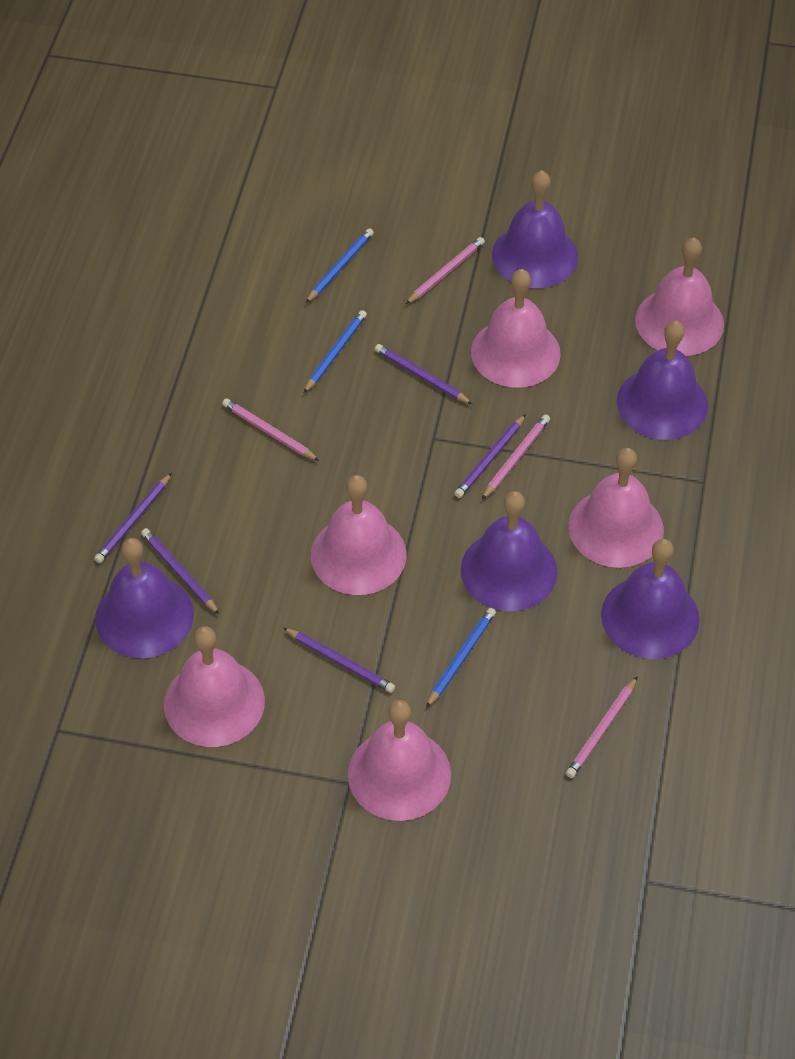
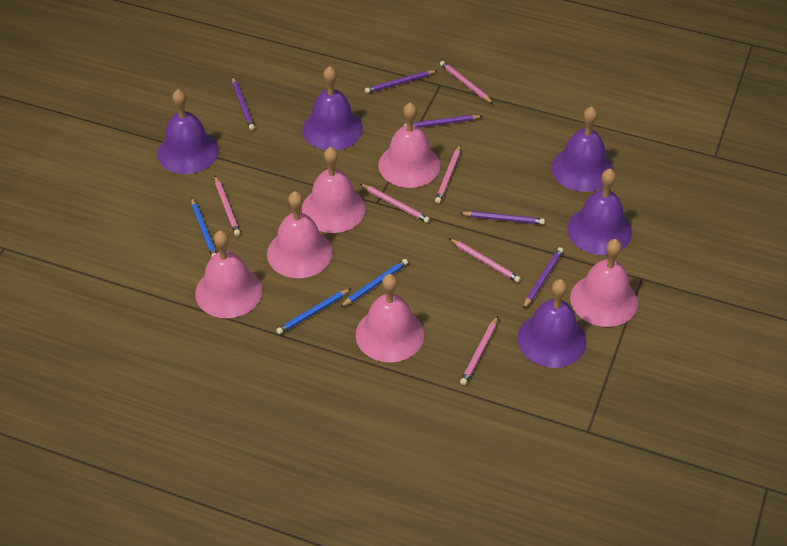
pink pencil: [222,399,319,461] [406,237,485,304] [482,414,550,499] [566,676,638,778] = 4 -> [215,176,240,236] [360,184,430,223] [435,144,461,203] [440,61,493,104] [449,238,521,282] [460,316,498,385] = 6

